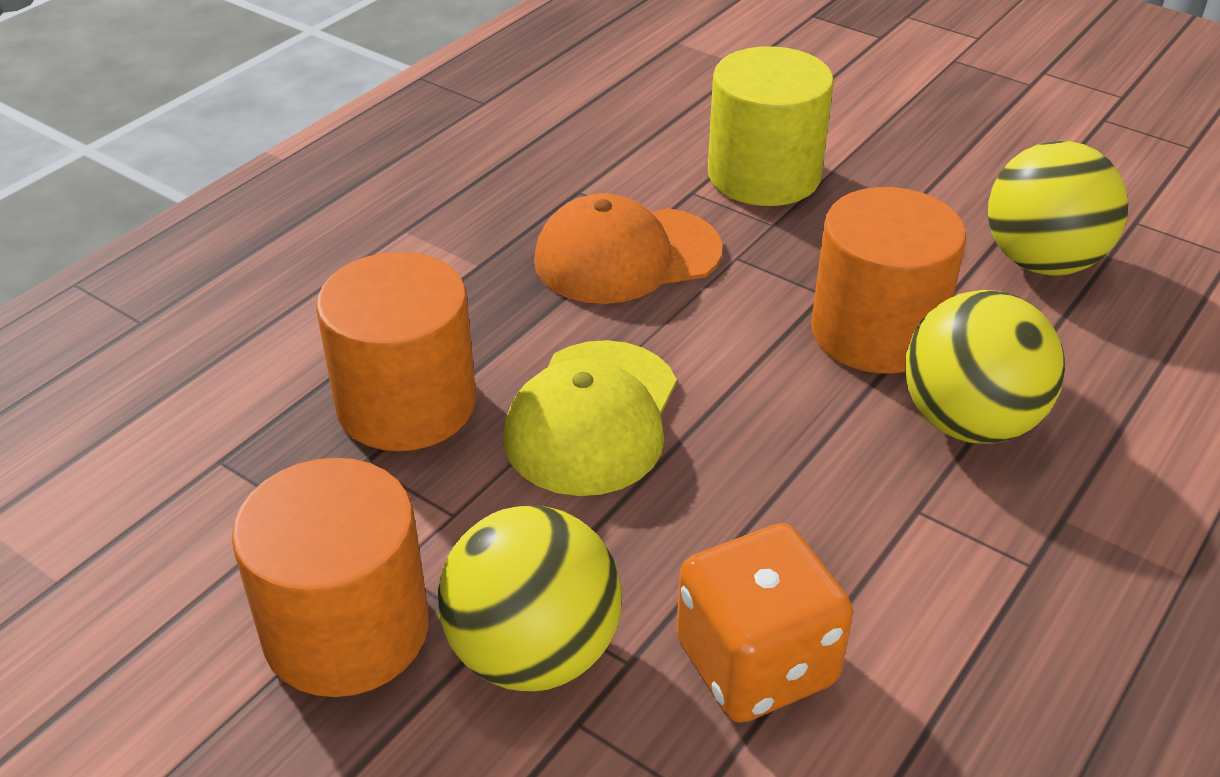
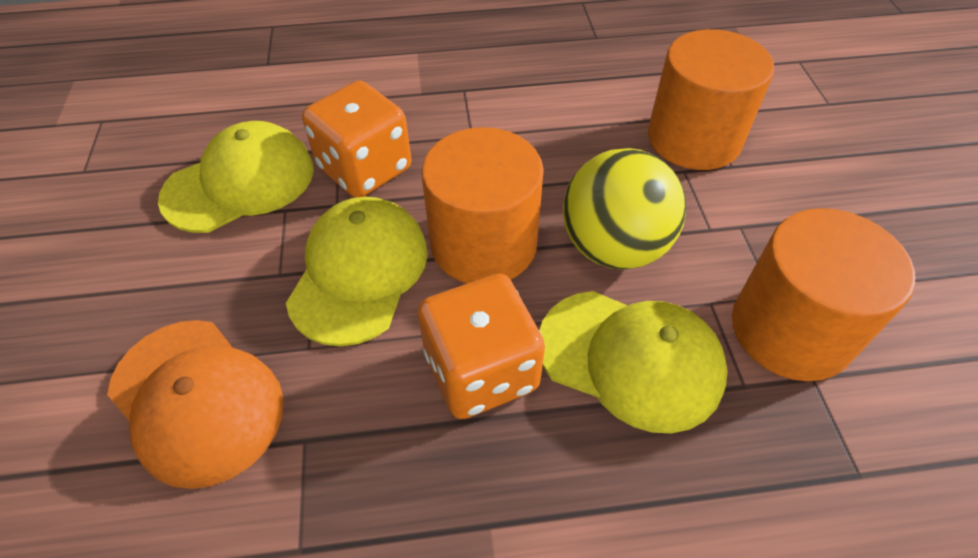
orange dice: [676,523,853,723] = 1 -> [302,80,412,198] [418,274,545,419] = 2
yellow ball: [438,505,622,691] [905,290,1065,444] [988,141,1128,276] = 3 -> [563,148,686,270] = 1
yellow cap: [504,340,677,496] = 1 -> [158,121,314,233] [286,197,428,346] [539,291,728,433] = 3
yellow cylinder: [708,46,834,206] = 1 -> none = 0

